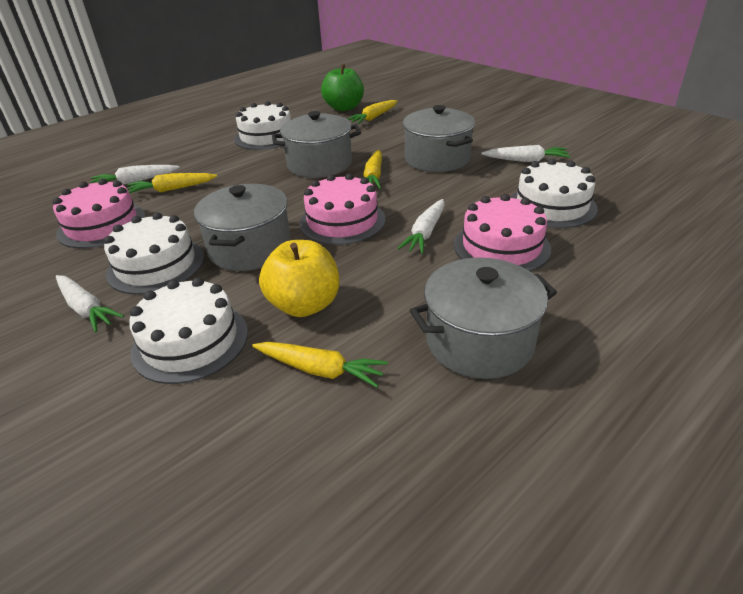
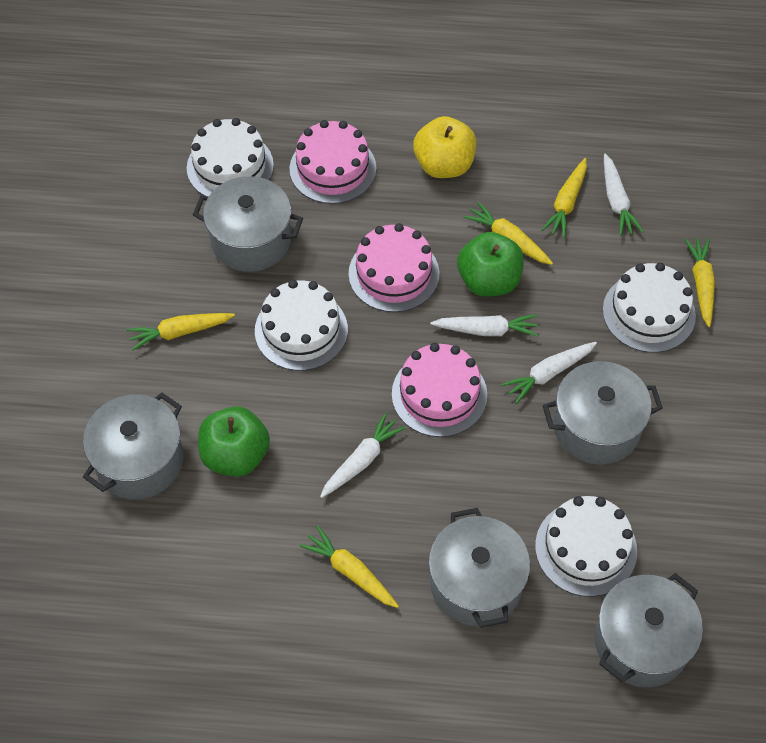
green apple: [321,64,364,111] = 1 -> [198,406,270,477] [457,232,524,297] = 2
grey pot: [194,184,291,271] [272,111,361,178] [403,105,475,172] [410,257,557,379] = 4 -> [83,392,183,499] [193,176,303,272] [428,508,530,628] [543,361,663,465] [595,573,703,687] = 5
yellow carrot: [127,173,217,193] [252,342,388,388] [348,100,397,124] [363,150,382,189] = 4 -> [127,313,235,351] [300,526,399,608] [464,202,553,265] [541,158,587,238] [684,238,715,327] = 5

